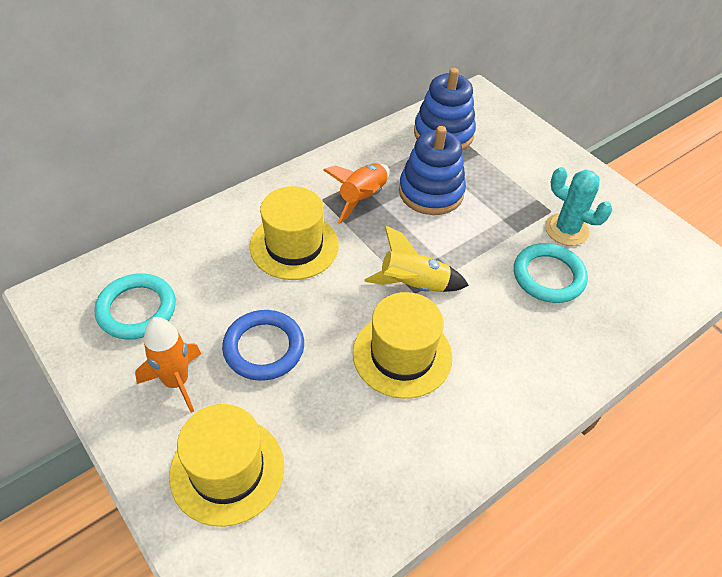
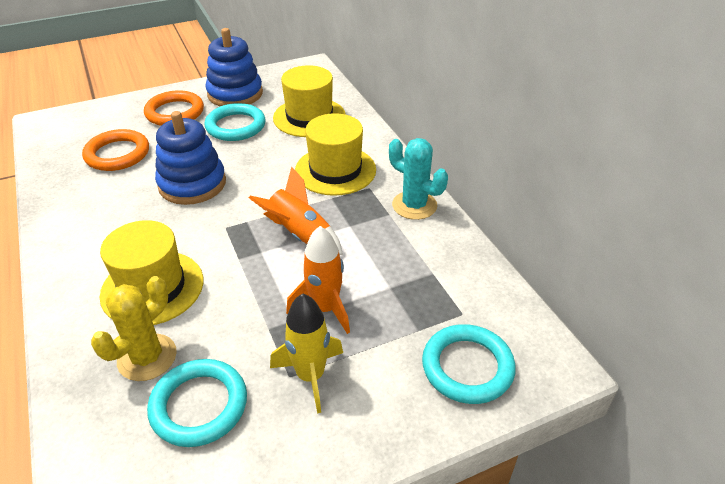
blue ring: [222,310,304,381] = 1 -> none = 0
orange ring: none = 0 -> [82,129,149,171] [144,90,204,126] = 2
turquoise ring: [95,273,176,339] [514,243,588,303] = 2 -> [147,359,247,447] [204,103,265,141] [422,324,516,404] = 3
yellow cactus: none = 0 -> [91,276,177,381] = 1

